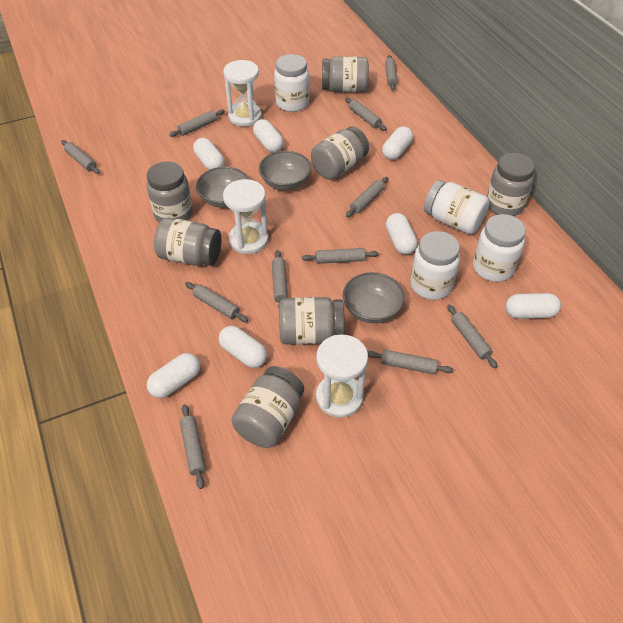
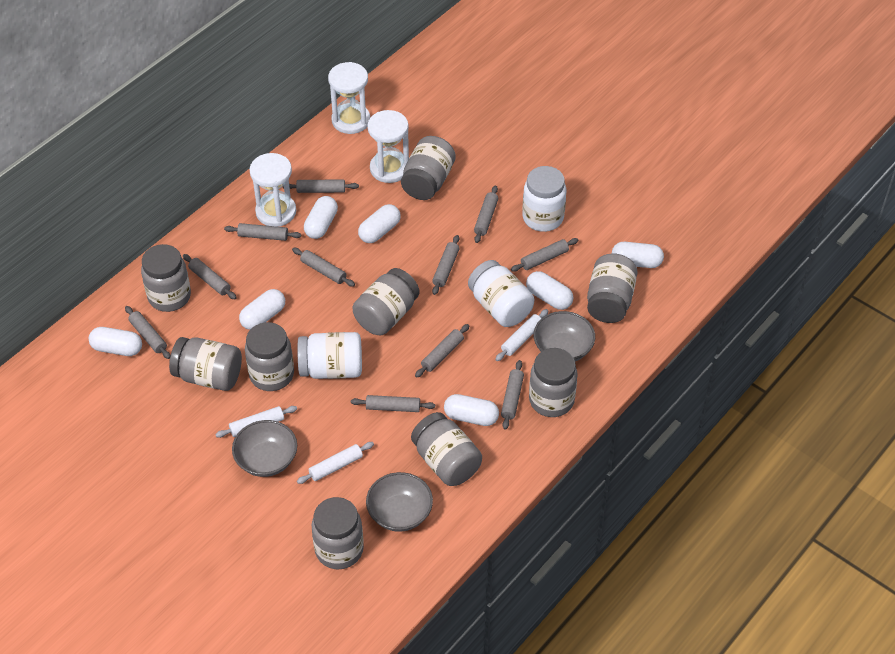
grey jar: [147,161,193,223] [154,218,221,266] [231,366,304,448] [279,297,345,345] [311,126,369,180] [322,56,369,92] [487,153,535,216] = 7 -> [141,244,191,312] [169,337,242,391] [245,322,294,391] [312,497,364,570] [352,268,420,335] [401,136,456,200] [411,412,482,486] [529,348,578,417] [587,254,638,323] = 9
white jar: [274,54,309,112] [410,231,460,300] [424,180,489,234] [473,214,526,282] = 4 -> [297,332,362,379] [468,260,534,327] [522,166,566,232] = 3
white rolling pin: none = 0 -> [215,406,297,438] [297,442,374,484] [495,309,548,361] = 3

